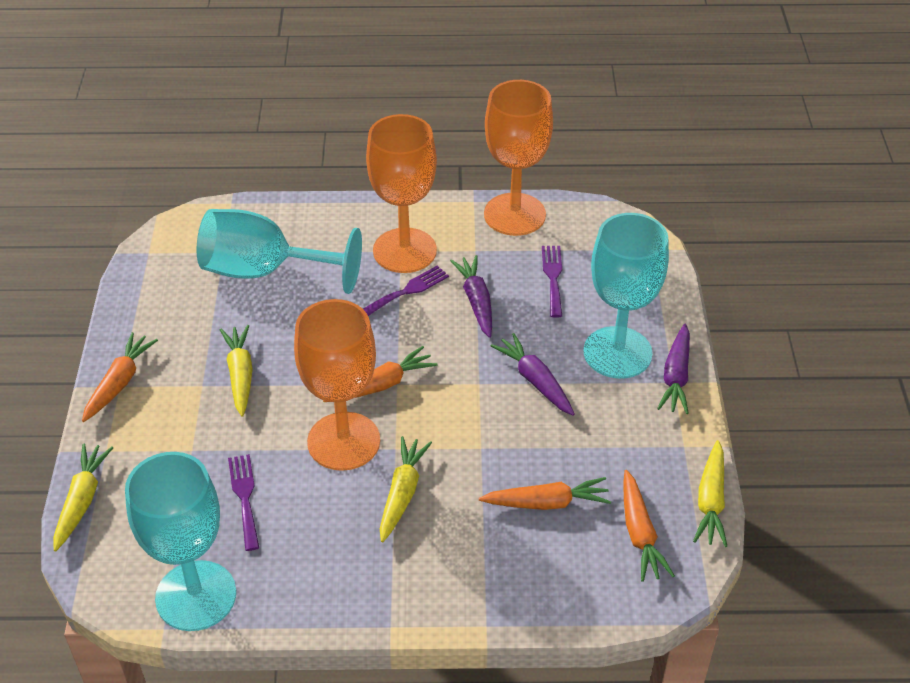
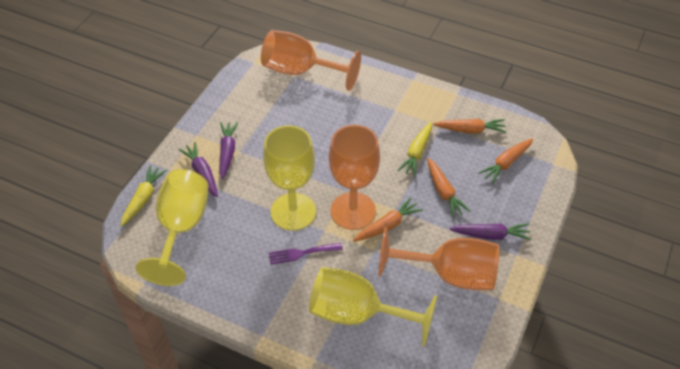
purple fork: [228,454,259,551] [363,265,449,316] [542,246,562,318] = 3 -> [268,243,343,265] = 1
turquoise goblet: [125,452,236,631] [197,209,362,294] [584,213,669,378] = 3 -> none = 0
yellow carrot: [53,444,113,551] [220,325,253,417] [380,436,432,542] [693,440,727,547] = 4 -> [121,165,167,227] [397,122,432,177] = 2
yellow goblet: none = 0 -> [136,169,209,286] [263,125,316,231] [309,267,437,347] = 3

